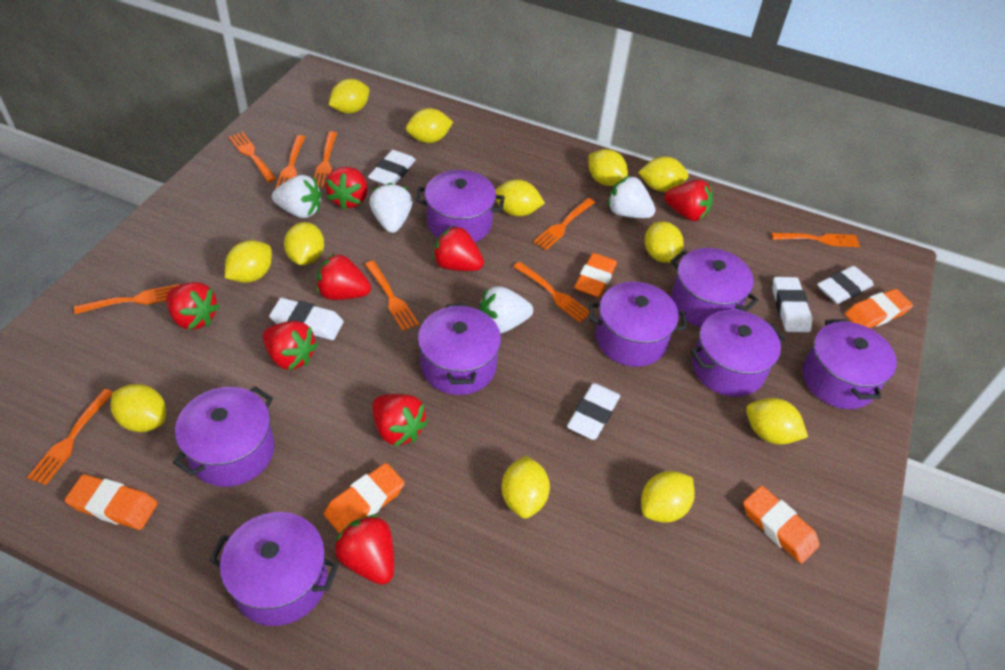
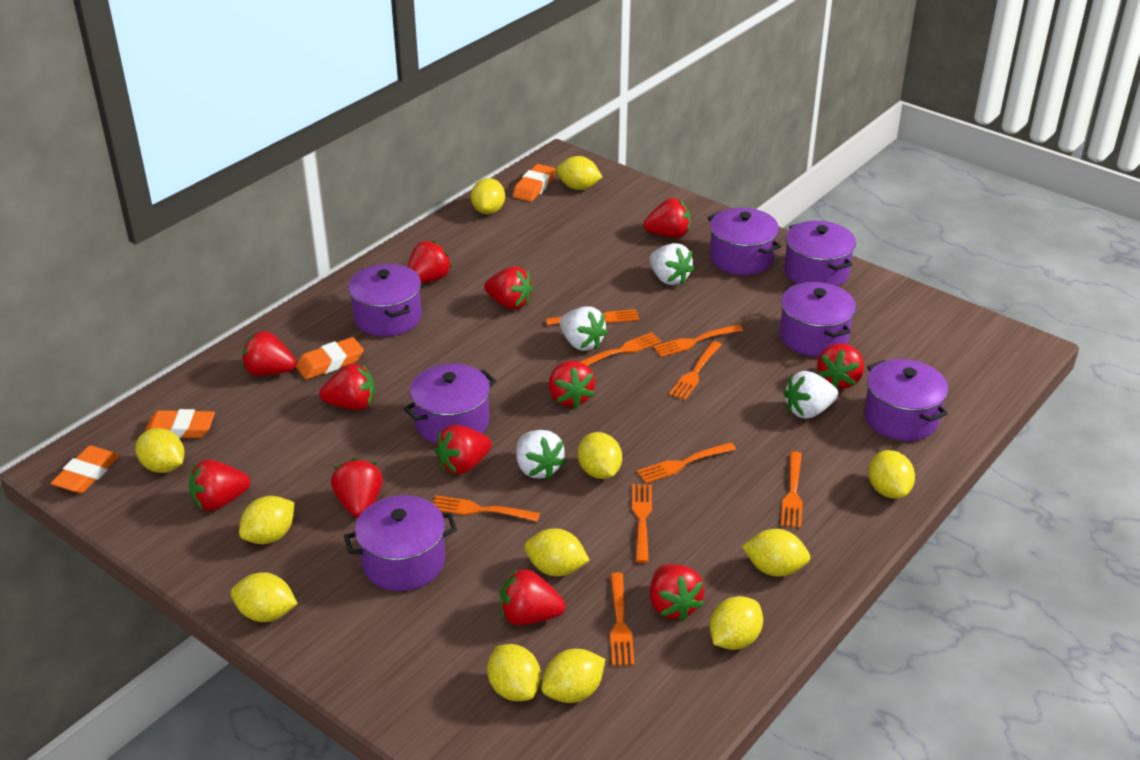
orange eraser: [65,474,158,530] [324,463,405,534] [574,253,617,297] [743,486,819,564] [845,289,913,328] = 5 -> [51,446,120,493] [145,409,215,439] [296,337,364,379] [513,164,556,202] = 4
purple pot: [173,386,275,487] [209,512,338,626] [416,170,505,242] [418,304,501,395] [589,282,687,367] [671,248,759,327] [690,310,785,397] [803,319,897,409] = 8 -> [344,495,457,591] [348,264,422,337] [403,363,496,444] [708,208,781,275] [780,282,856,357] [784,221,856,287] [864,359,948,441] = 7
red strawberry: [166,282,220,330] [263,321,318,370] [316,254,371,300] [325,167,368,210] [334,514,394,585] [372,394,428,447] [432,226,484,271] [664,180,713,221] = 8 -> [189,459,250,511] [242,331,296,376] [319,364,375,410] [331,458,383,518] [407,240,452,283] [435,425,492,475] [484,266,534,310] [500,568,565,625] [549,361,595,408] [643,198,690,238] [650,564,704,621] [817,343,864,389] = 12
white eraser: [269,298,344,340] [368,150,416,185] [567,383,620,440] [772,277,812,332] [817,266,874,304] = 5 -> none = 0

